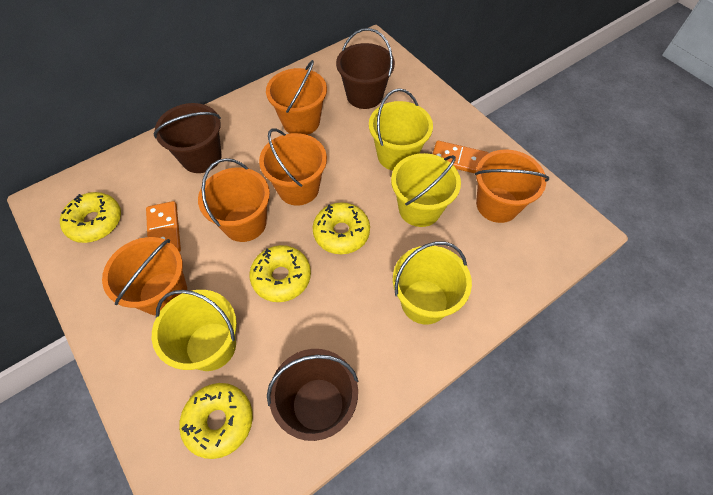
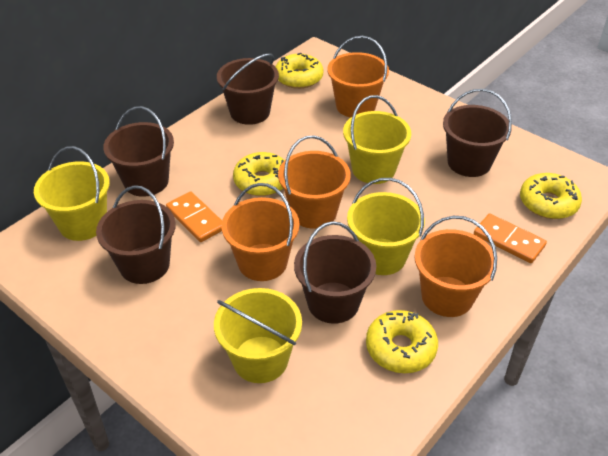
brown bucket: [154,103,221,173] [267,349,359,441] [336,28,395,109] = 3 -> [96,185,176,284] [103,106,174,197] [217,53,279,125] [294,221,376,324] [443,89,512,177] = 5
orange bucket: [102,237,187,316] [198,158,270,242] [259,128,327,205] [266,60,327,135] [475,150,549,223] = 5 -> [221,183,300,281] [278,135,351,229] [327,36,389,118] [414,216,497,317] = 4

